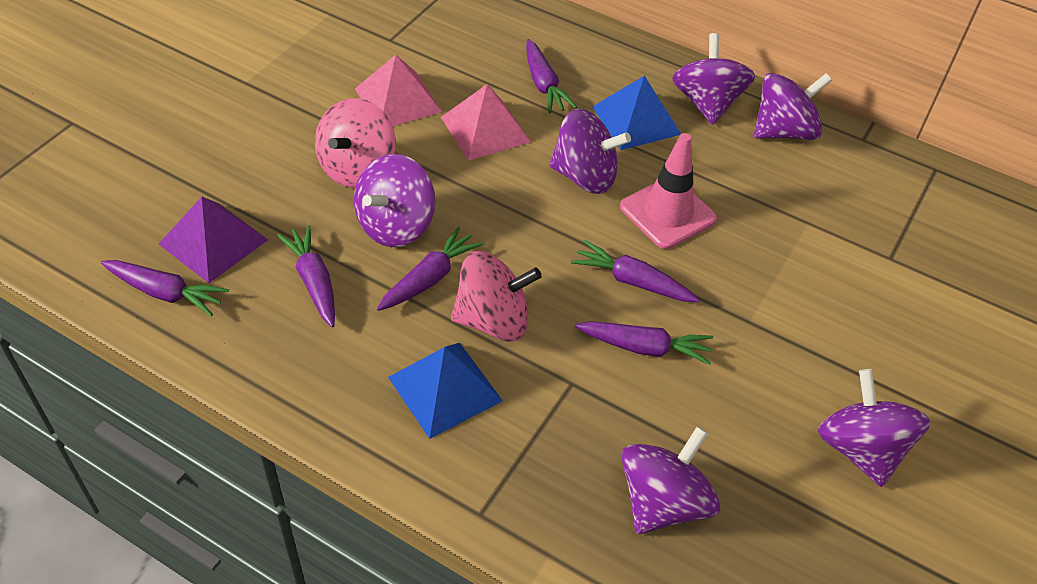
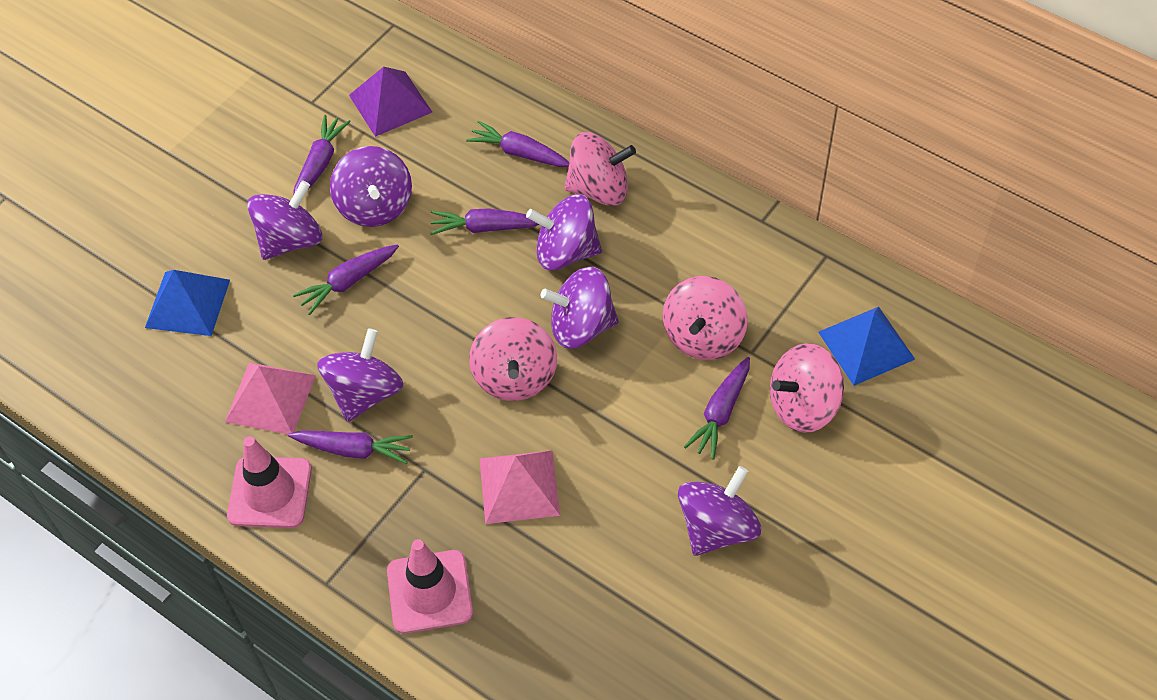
pink spinning top: [315,98,396,188] [451,251,542,342] = 2 -> [469,317,557,401] [564,132,636,206] [663,276,748,360] [770,343,844,433] = 4
pink traffic cone: [620,133,717,249] = 1 -> [227,436,312,528] [387,539,473,634] = 2

